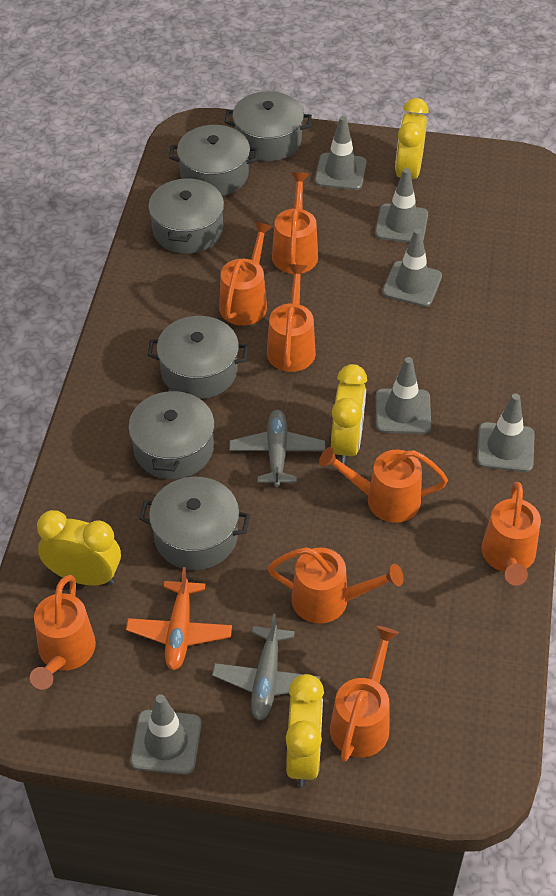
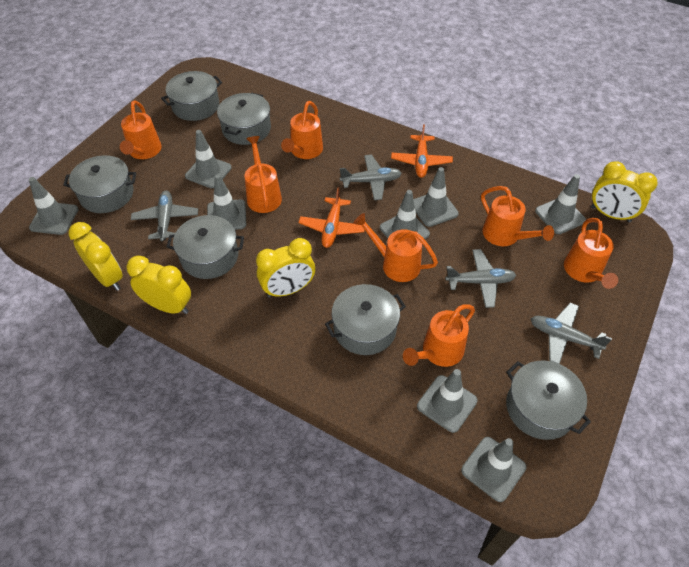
grey plane: [212,614,321,720] [229,410,325,487] = 2 -> [131,191,198,241] [340,155,402,200] [445,249,516,308] [531,303,612,364] = 4
grey traffic cone: [130,694,202,775] [315,116,367,190] [375,168,428,243] [376,357,431,434] [382,229,442,307] [477,393,535,472] = 6 -> [29,177,79,235] [185,130,232,188] [207,174,246,230] [380,190,430,239] [414,167,459,227] [417,369,478,433] [461,437,526,502] [535,174,586,234] = 8
orange plane: [126,567,232,670] = 1 -> [298,188,365,248] [391,124,453,178] = 2
orange watering can: [30,575,96,690] [219,222,273,325] [267,264,316,372] [268,547,404,624] [272,172,318,274] [319,447,448,523] [330,626,399,762] [481,482,541,586] = 8 -> [120,101,162,159] [245,136,282,213] [281,101,323,159] [353,213,438,282] [403,304,475,367] [481,186,554,246] [564,218,618,289] = 7

